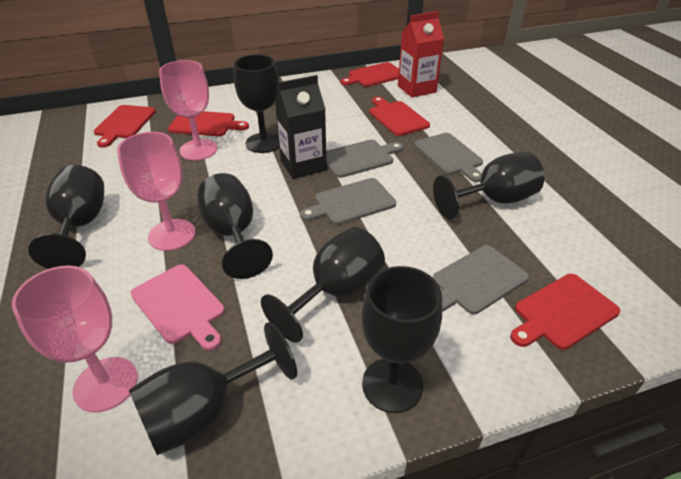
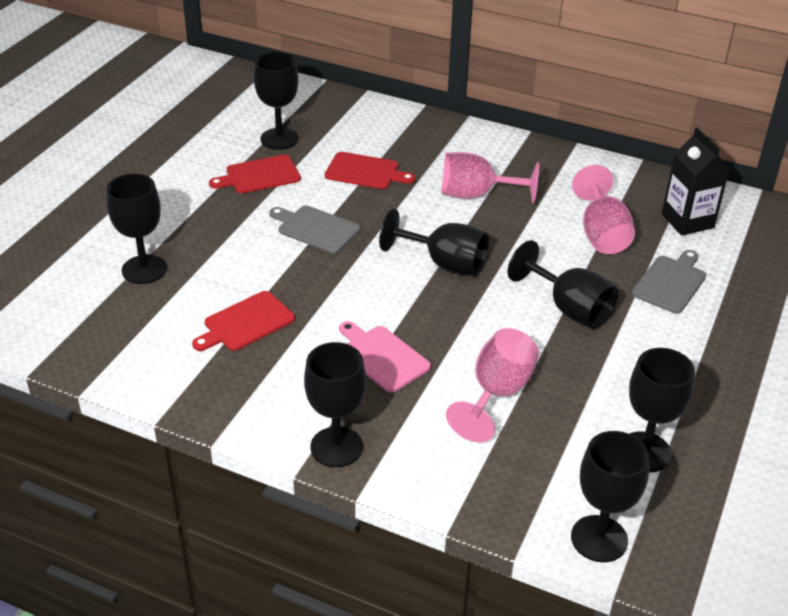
grey cutting board: [300,178,396,225] [326,140,403,178] [414,133,483,182] [433,245,529,314] = 4 -> [269,205,360,253] [632,250,706,314] = 2
red carton: [398,11,444,98] = 1 -> none = 0
red cutting board: [94,105,156,148] [168,111,249,136] [341,62,399,87] [369,97,430,136] [510,274,620,350] = 5 -> [192,291,295,351] [209,155,301,193] [325,152,415,189] = 3

